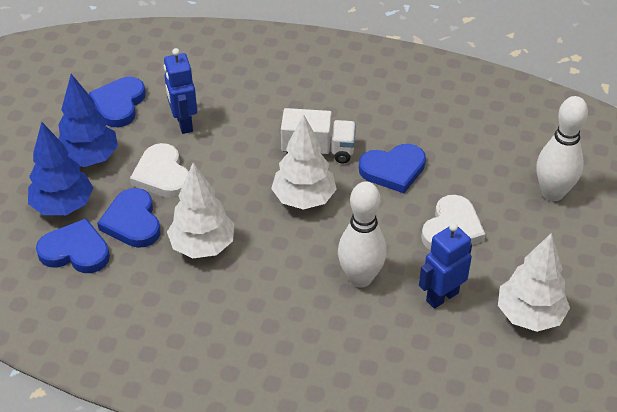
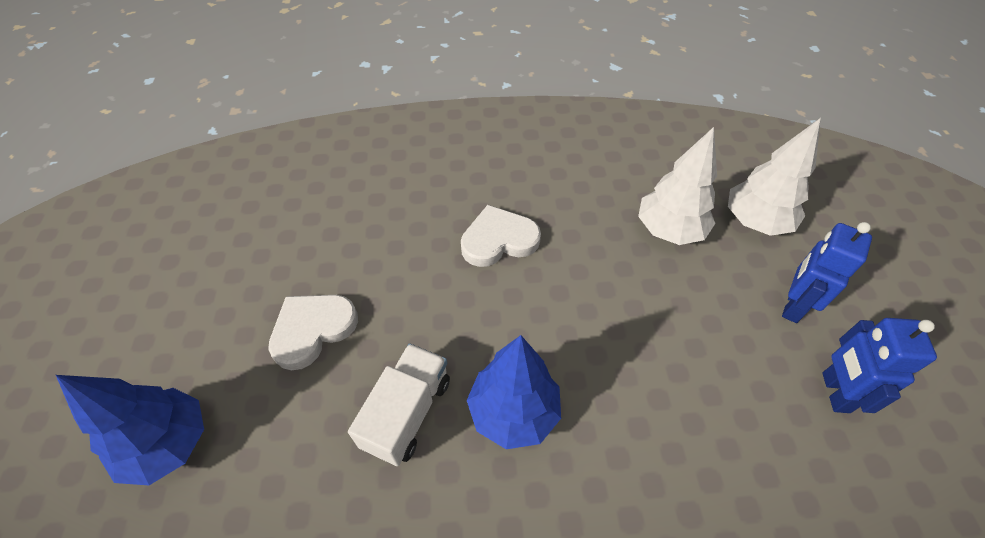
blue heart: [36,218,110,273] [89,77,146,127] [97,188,160,248] [359,144,426,193] = 4 -> none = 0
white bowling pin: [338,182,387,288] [537,96,588,201] = 2 -> none = 0
white tree: [167,162,234,258] [271,115,337,210] [498,233,570,332] = 3 -> [638,127,717,245] [728,118,821,236] = 2

